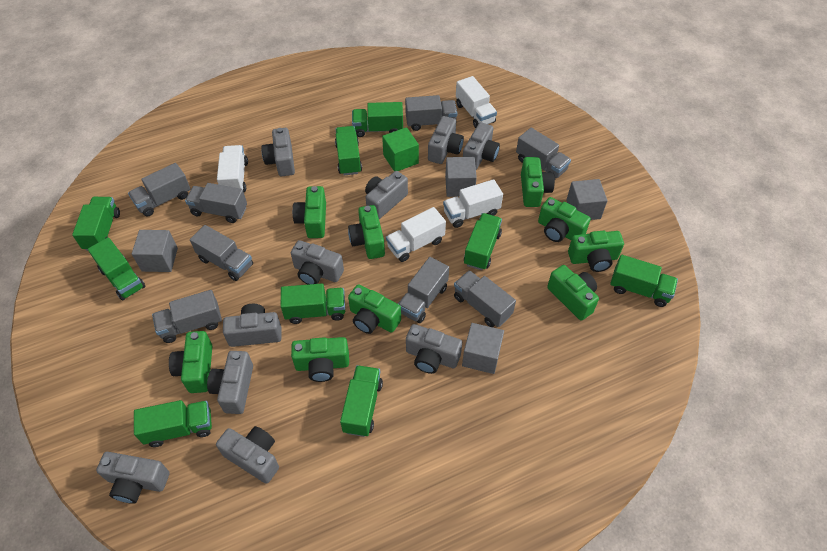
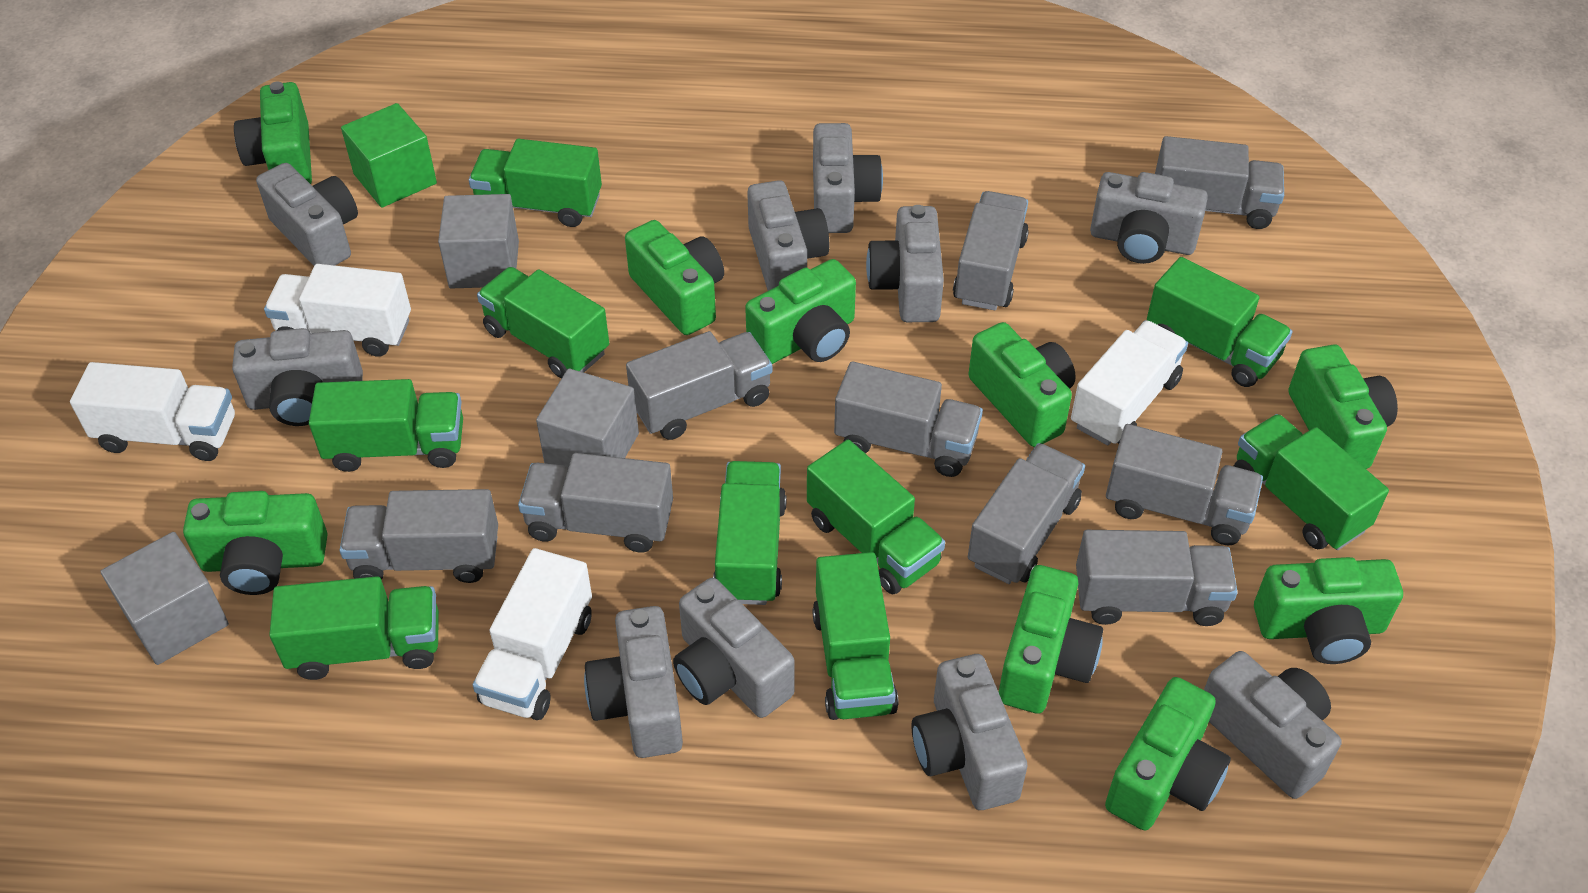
grey cube: [132,230,178,272] [445,157,477,197] [462,323,504,374] [566,179,607,220] = 4 -> [100,532,229,665] [438,194,519,288] [536,369,639,468] = 3
grey truck: [128,163,190,216] [152,290,222,343] [185,183,247,223] [190,225,253,281] [398,257,449,323] [405,95,457,131] [454,270,516,327] [516,128,571,179] = 8 -> [339,489,498,583] [518,453,673,553] [626,331,772,440] [834,361,983,477] [953,191,1029,310] [968,443,1085,584] [1076,530,1238,626] [1106,424,1263,545] [1155,136,1284,229] = 9

